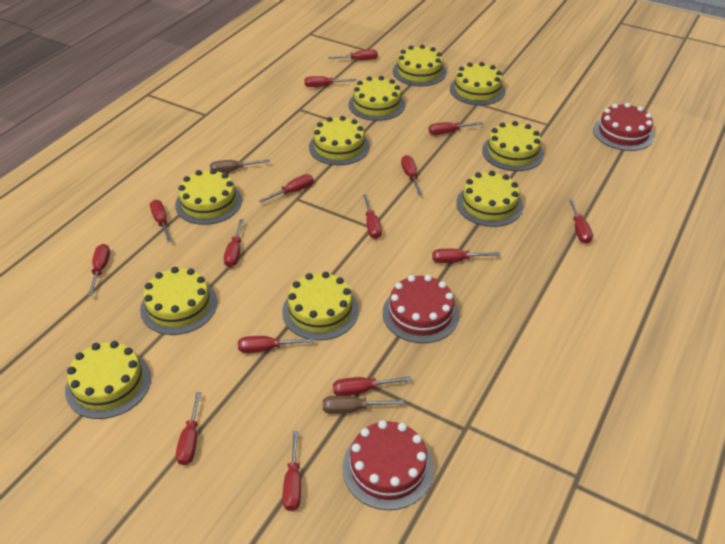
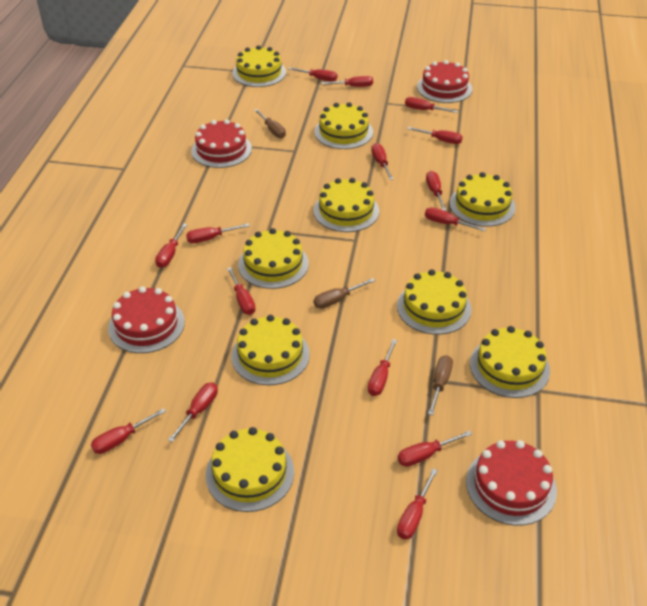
brown screwdriver: [210,159,270,173] [323,395,404,414] = 2 -> [254,109,286,138] [314,278,375,309] [428,355,453,415] = 3
red cake: [342,420,434,510] [383,275,459,343] [593,103,654,151] = 3 -> [108,286,185,353] [191,119,252,168] [417,60,472,103] [466,440,557,526] = 4
yellow cake: [65,341,151,419] [140,267,217,335] [175,169,242,225] [282,272,359,340] [309,116,370,165] [349,76,405,121] [393,45,446,86] [450,62,505,105] [456,171,523,227] [482,121,544,171] = 10 -> [206,427,294,512] [231,315,310,385] [232,46,286,87] [238,228,309,289] [314,102,373,149] [314,178,379,232] [397,269,471,335] [450,172,515,227] [470,326,550,398] = 9

